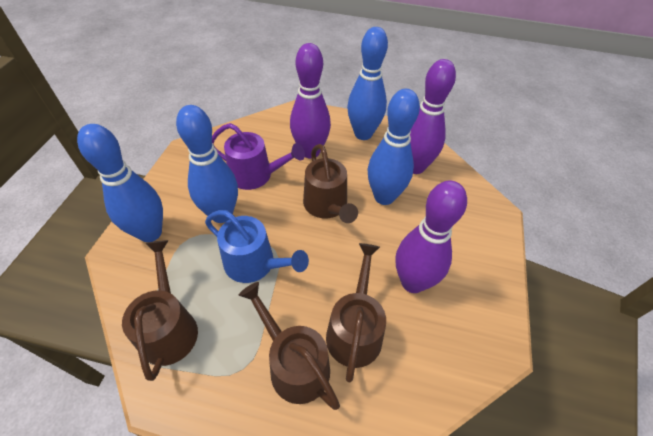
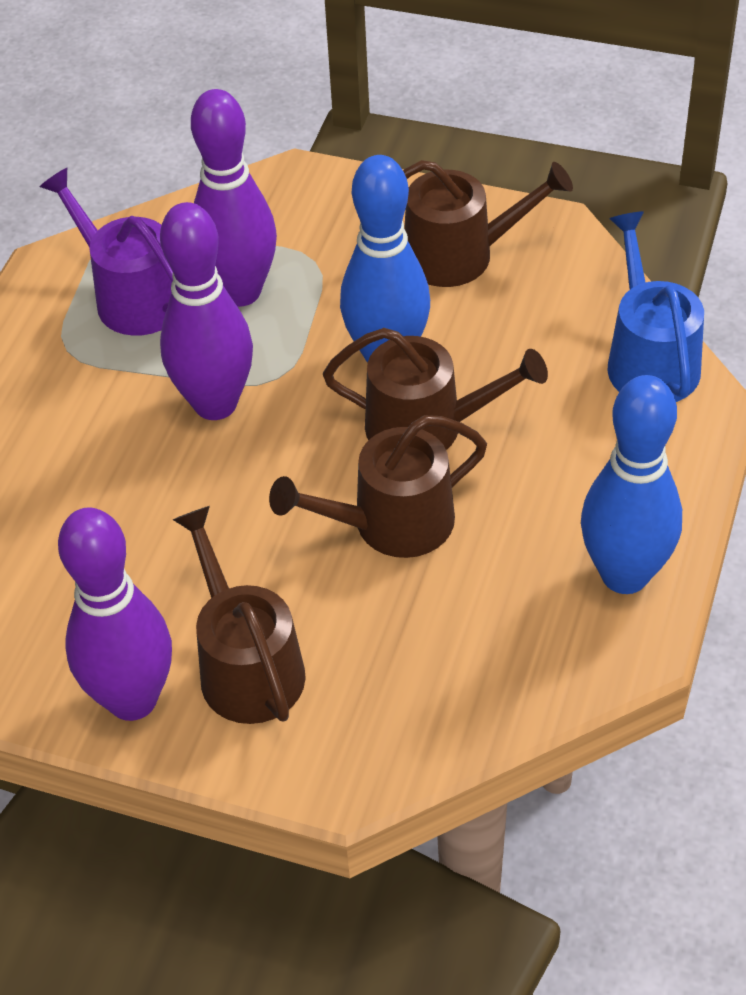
blue bowling pin: [77,124,163,242] [176,105,238,223] [347,27,388,140] [368,89,420,205] = 4 -> [340,155,430,363] [581,375,682,594] = 2

